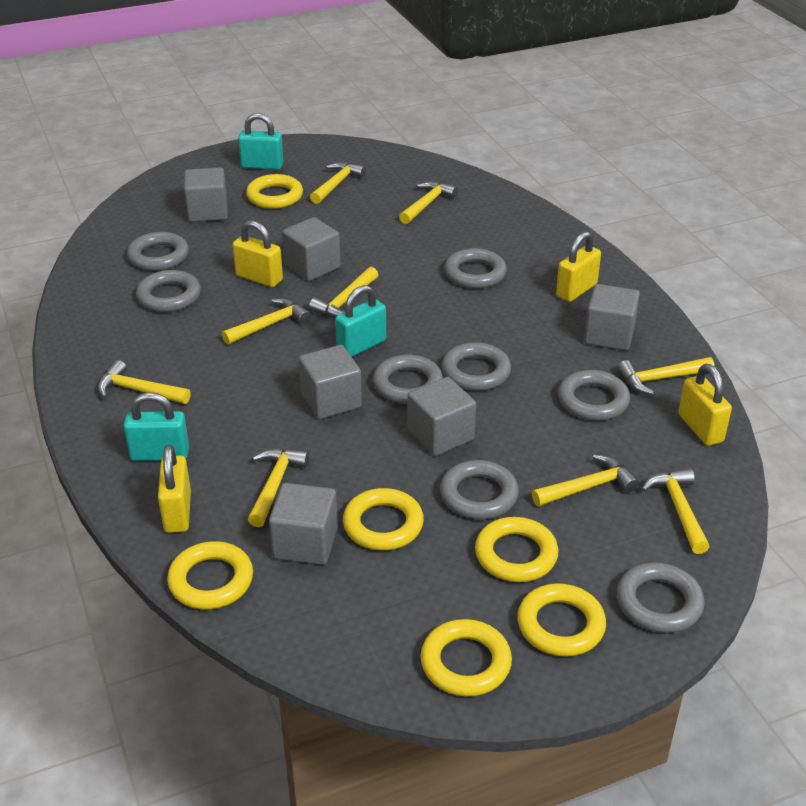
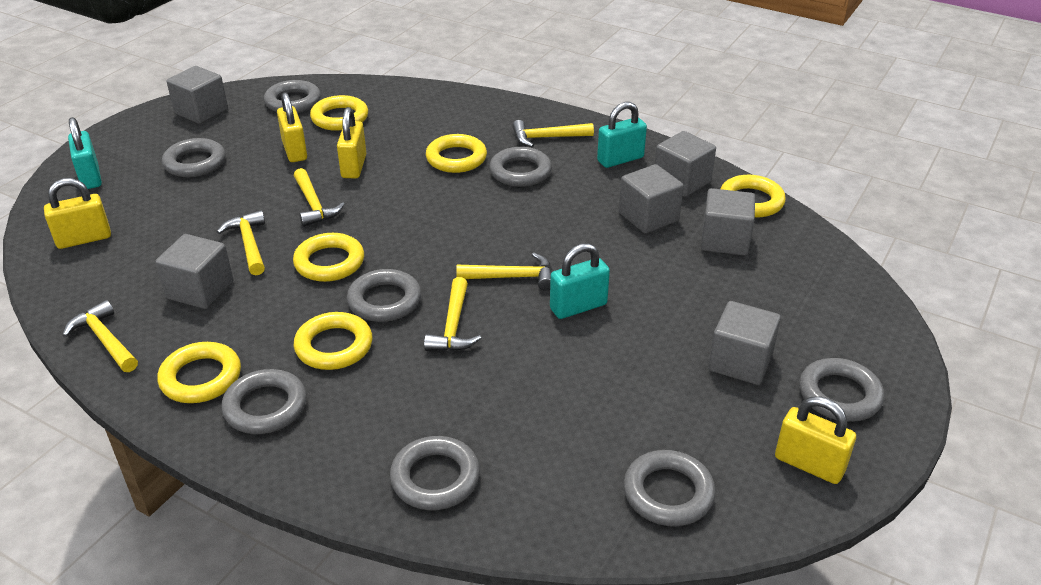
yellow hammer: [98,360,191,404] [222,298,311,345] [248,448,309,527] [309,267,378,318] [310,162,366,204] [399,181,458,224] [532,454,639,506] [617,357,715,395] [642,468,709,554] = 9 -> [62,300,138,372] [217,210,265,275] [294,168,345,227] [424,277,481,351] [456,253,552,291] [512,120,594,147] = 6

